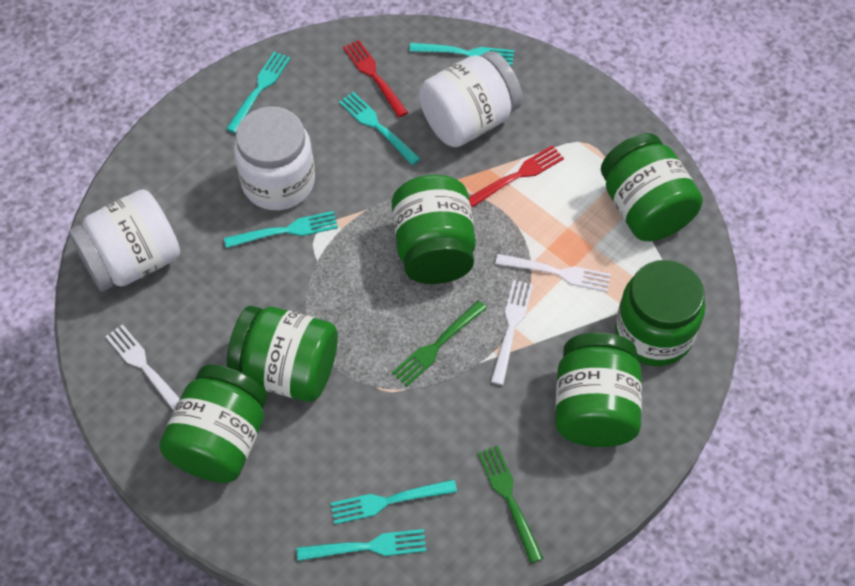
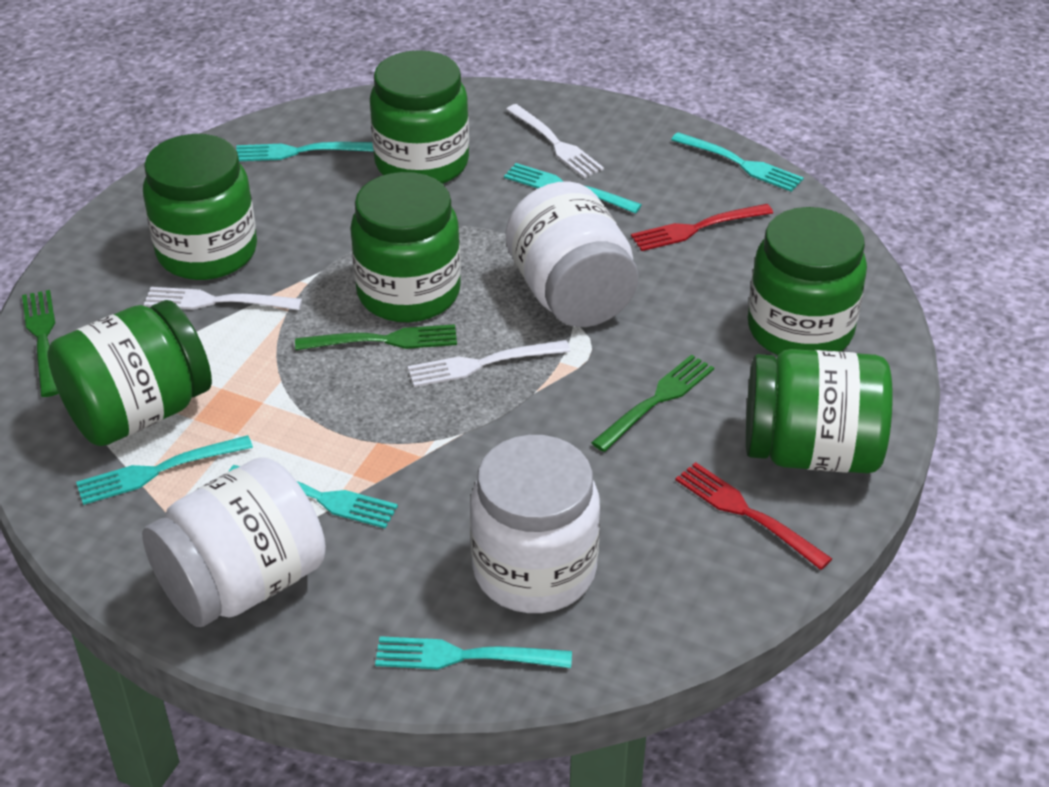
green fork: [392,300,487,387] [478,445,543,563] = 2 -> [22,290,59,397] [295,324,457,350] [591,355,714,452] = 3

